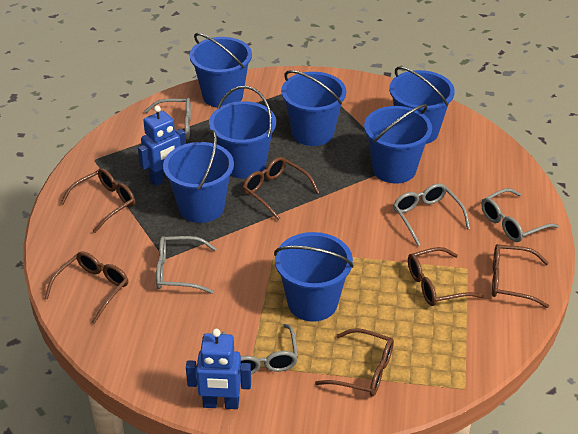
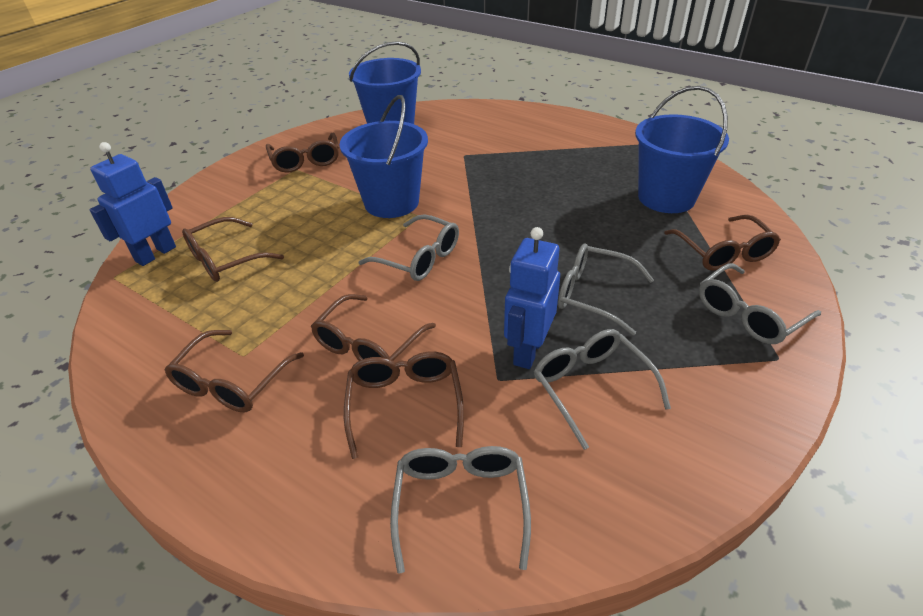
blue bucket: [163,130,234,223] [190,33,252,108] [209,86,276,179] [274,232,354,322] [281,70,346,146] [364,104,432,183] [389,66,455,144] = 7 -> [340,95,428,218] [349,41,421,124] [635,86,729,213] = 3

